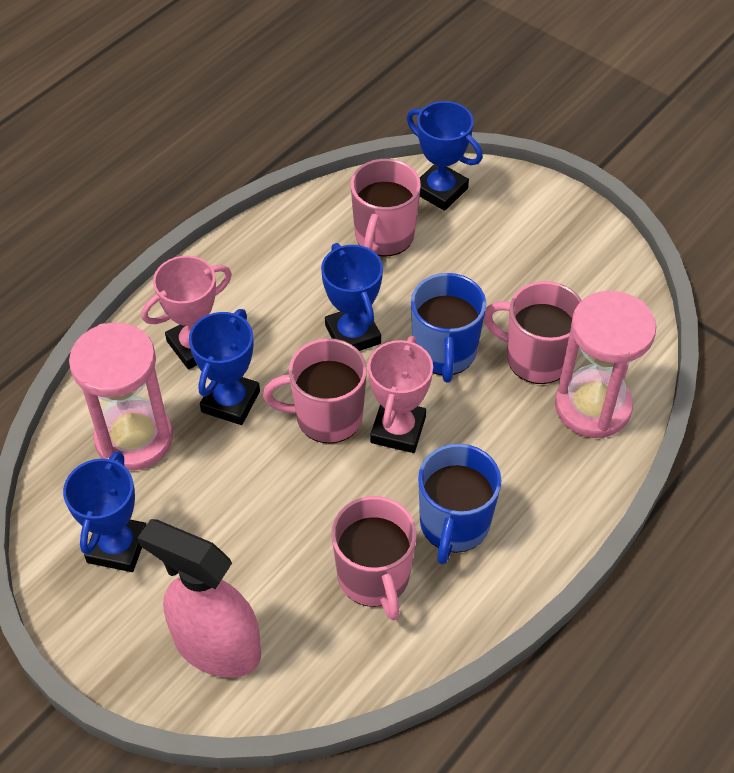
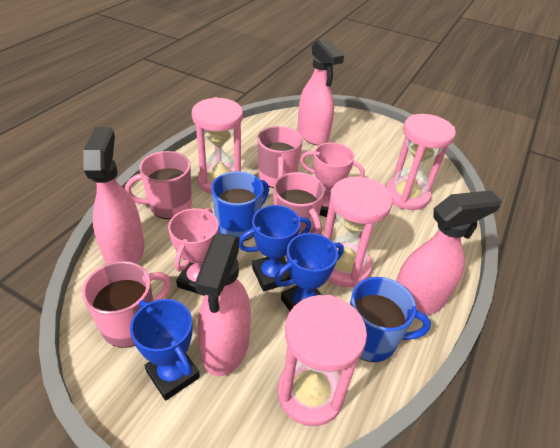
blue trophy: [63,451,146,572] [189,309,260,425] [321,243,383,351] [407,101,483,211] = 4 -> [130,299,200,401] [239,205,311,291] [274,233,344,311] = 3
pink hourglass: [69,323,173,471] [555,291,656,439] = 2 -> [192,97,243,194] [278,295,367,426] [323,176,393,287] [386,114,456,210] = 4
pink spray bottle: [138,519,261,678] = 1 -> [83,127,145,264] [195,234,251,376] [297,38,344,146] [396,190,502,315] = 4

